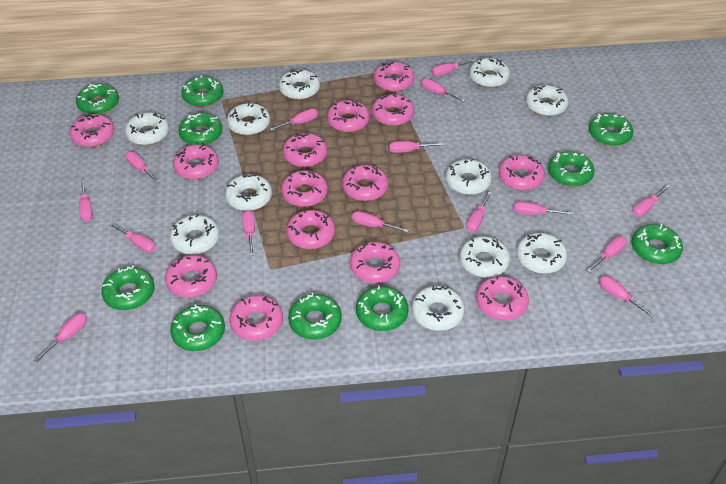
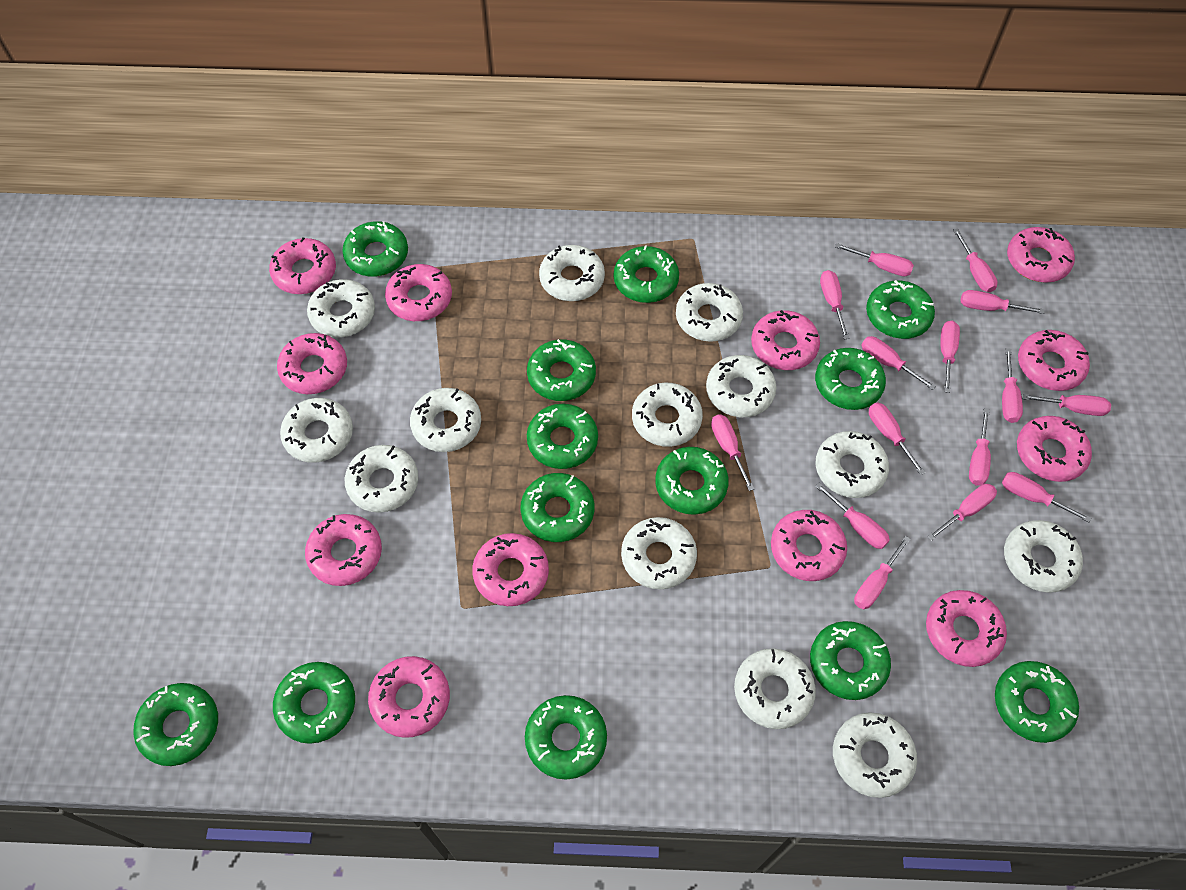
green donut: [76,84,119,115] [101,266,155,310] [170,304,225,351] [178,113,223,145] [181,75,224,107] [288,293,342,340] [356,286,409,331] [548,151,594,187] [589,113,633,146] [632,224,683,264] = 10 -> [133,683,218,766] [273,662,355,744] [342,221,408,277] [520,473,594,542] [525,695,607,780] [527,339,596,401] [527,404,598,469] [614,245,679,303] [655,447,729,515] [810,621,891,700] [815,348,886,410] [866,280,935,339] [995,661,1079,743] = 13
pink donut: [69,114,114,147] [165,255,217,298] [173,144,219,179] [229,295,283,341] [281,170,328,207] [283,133,327,167] [286,210,335,249] [327,100,370,132] [342,165,388,201] [350,242,400,283] [372,93,414,126] [374,62,415,92] [476,276,529,320] [498,155,545,190] = 14 -> [269,237,336,294] [277,333,347,394] [305,514,382,586] [368,656,450,738] [385,264,452,321] [472,533,549,606] [751,310,820,370] [771,510,847,581] [926,590,1007,667] [1007,227,1075,283] [1017,416,1092,482] [1018,330,1090,391] = 12
white donut: [125,112,169,145] [170,214,220,254] [225,174,272,211] [227,102,270,135] [279,69,320,100] [412,286,465,331] [445,158,492,195] [459,236,510,278] [469,58,510,88] [517,233,567,274] [526,85,569,116] = 11 -> [280,398,353,463] [307,279,375,338] [345,445,418,513] [410,388,481,452] [539,245,605,301] [621,517,697,589] [632,383,703,447] [676,283,743,342] [706,355,776,417] [734,648,816,729] [815,431,889,498] [833,712,917,798] [1004,520,1083,593] = 13

